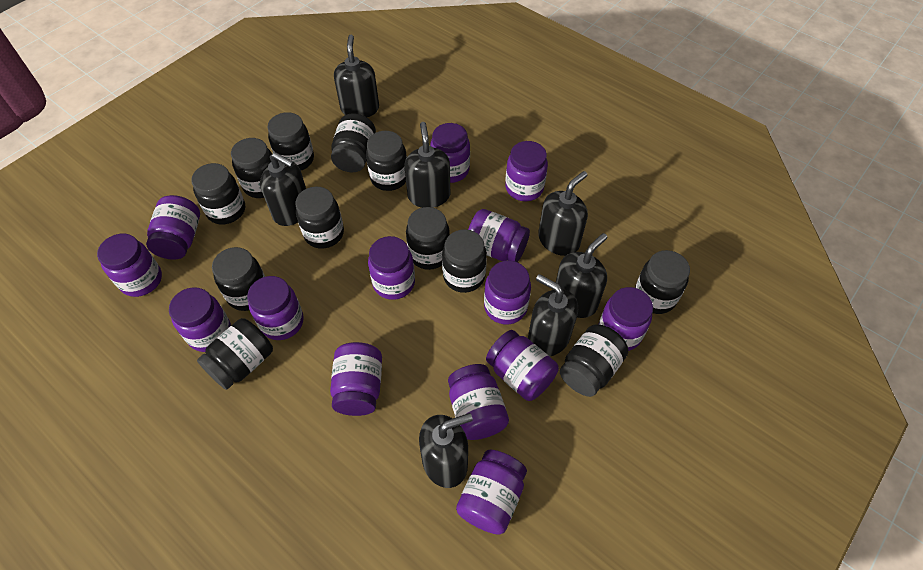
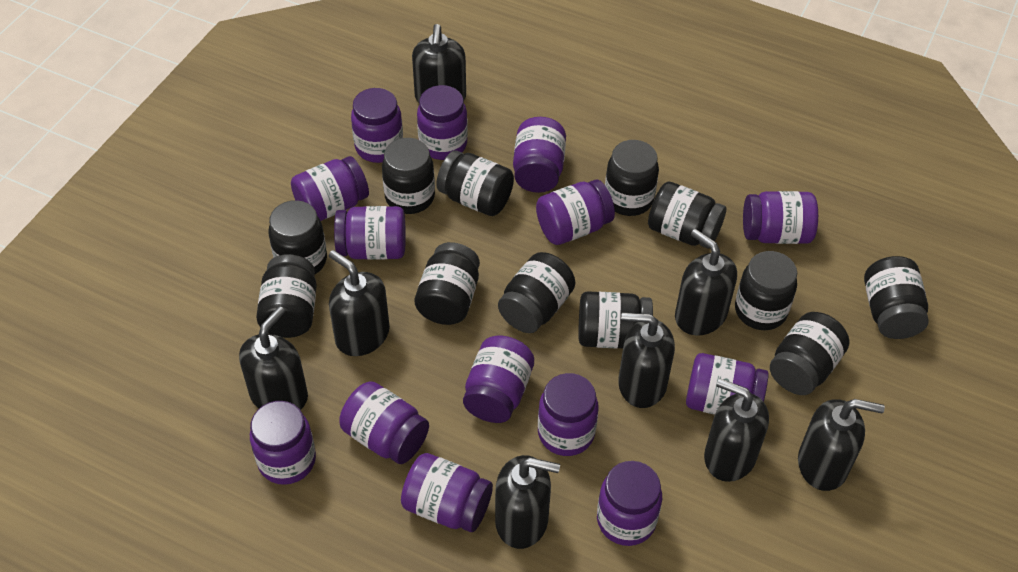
black soap dispenser: [260,152,306,226] [334,35,379,117] [404,122,450,208] [419,413,473,488] [528,274,578,356] [538,171,588,256] [556,233,607,318] = 7 -> [239,306,308,410] [329,250,390,356] [412,24,466,103] [495,455,560,549] [618,313,675,408] [675,229,737,336] [704,378,769,482] [798,399,885,491] = 8

